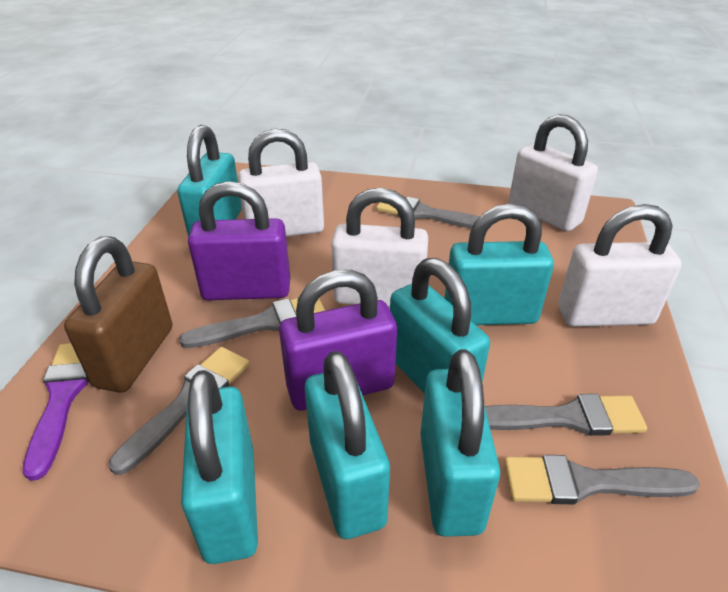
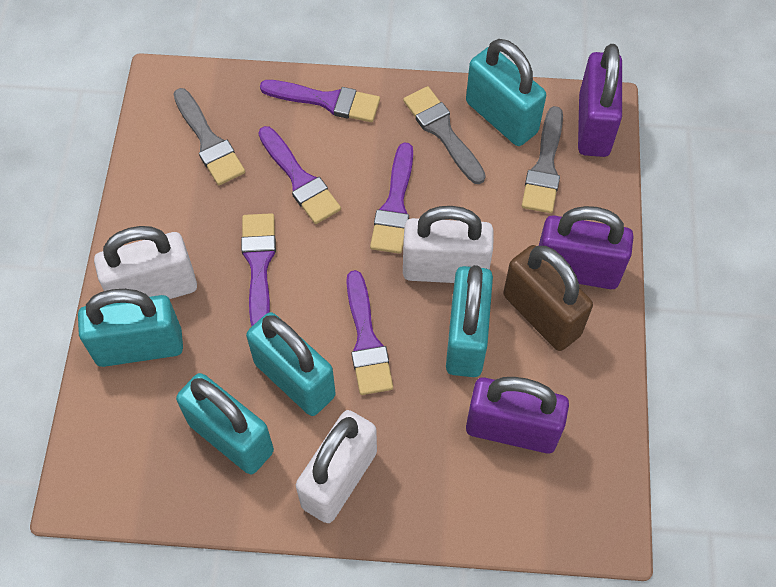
grey brush: [109,347,250,475] [179,298,325,348] [376,197,480,229] [485,394,647,436] [504,455,700,504] = 5 -> [173,88,245,185] [403,86,486,184] [522,106,563,213] = 3
purple brush: [22,343,89,481] = 1 -> [241,213,276,326] [258,126,341,224] [260,80,380,122] [346,270,393,395] [370,142,413,254] = 5
purple padlock: [188,181,290,300] [279,270,397,410] = 2 -> [466,377,569,453] [539,206,634,289] [578,44,622,157] = 3
turquoise padlock: [177,125,242,237] [181,370,258,564] [305,351,390,539] [390,258,490,394] [420,349,500,537] [445,203,554,325] = 6 -> [78,289,183,367] [176,373,274,474] [246,312,336,416] [446,265,493,377] [466,39,546,146] = 5
white padlock: [238,129,324,237] [331,188,428,308] [509,114,598,231] [558,204,682,327] = 4 -> [94,226,197,299] [296,410,377,523] [403,206,494,283] = 3

